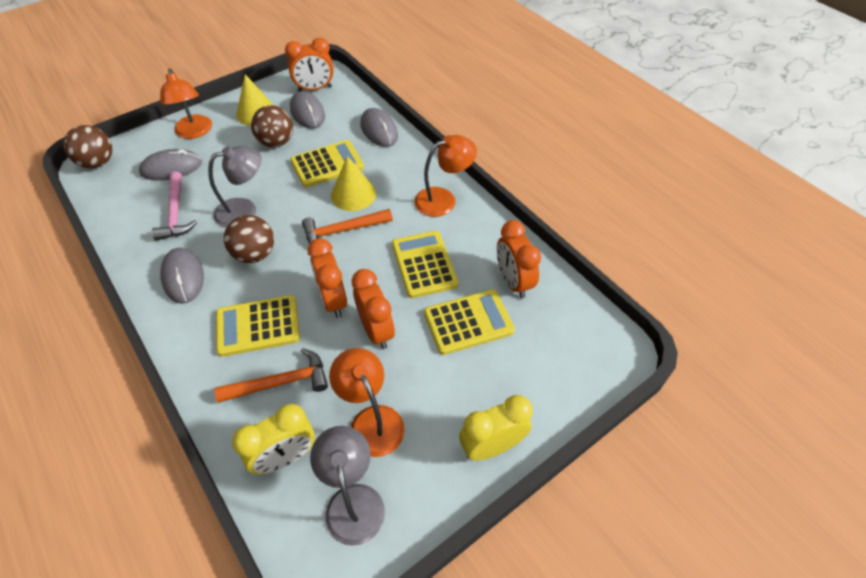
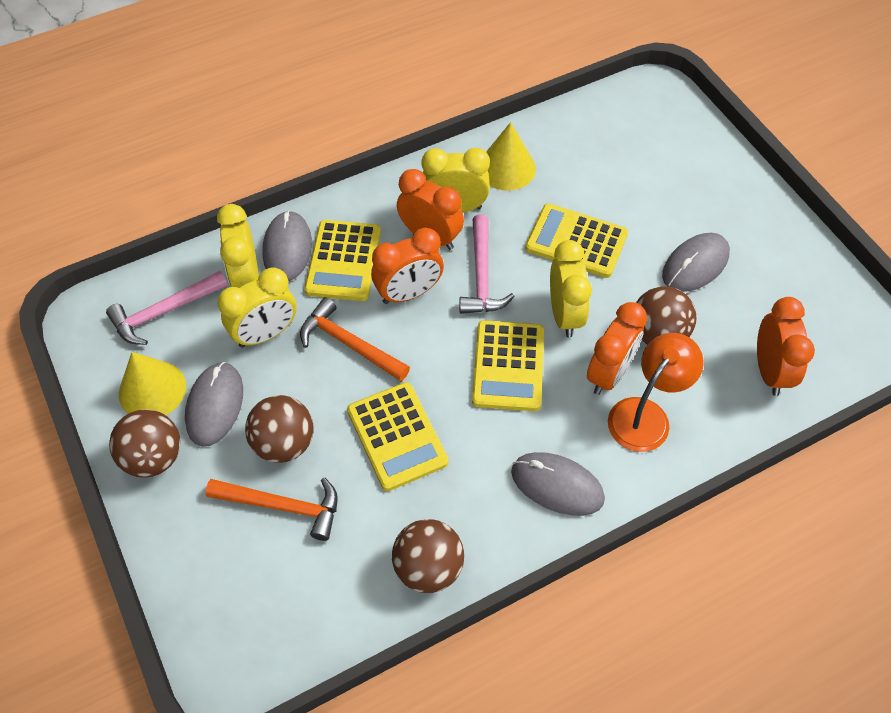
brown ball: [63,125,112,168] [224,215,274,263] [251,105,293,148] = 3 -> [109,409,180,478] [245,395,314,463] [392,519,464,593] [636,286,696,345] = 4
grey lamp: [208,146,261,228] [310,426,385,546] = 2 -> none = 0
orange lamp: [160,69,212,139] [329,348,405,457] [415,135,477,217] = 3 -> [608,333,704,452] = 1
pink hammer: [152,171,197,241] = 1 -> [106,271,228,345] [460,214,514,314] = 2
yellow clock: [232,404,315,474] [459,395,533,461] = 2 -> [217,204,259,288] [218,267,297,348] [422,148,490,213] [550,240,592,337] = 4

